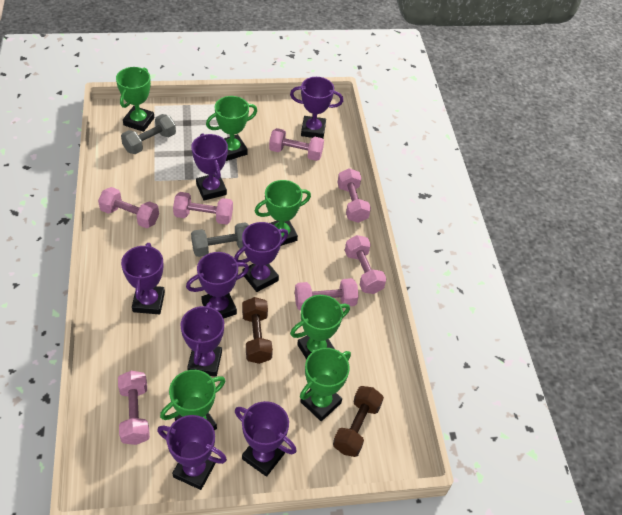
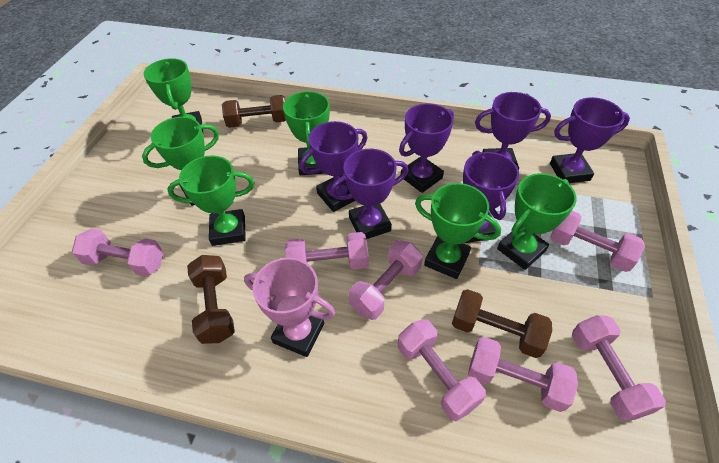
brown dumbbell: [242,297,273,364] [333,386,384,457] = 2 -> [187,255,235,344] [222,95,286,128] [452,289,552,358] = 3
grey dumbbell: [121,114,176,154] [191,223,249,257] = 2 -> none = 0
pink trophy: none = 0 -> [244,258,335,357] = 1
purple trophy: [121,243,165,314] [157,415,227,490] [180,302,224,377] [186,252,249,319] [191,133,228,200] [234,222,288,292] [235,401,296,477] [290,77,343,138] = 8 -> [300,121,367,212] [330,149,408,239] [399,103,454,193] [463,151,519,243] [475,92,551,170] [550,97,630,183] = 6

